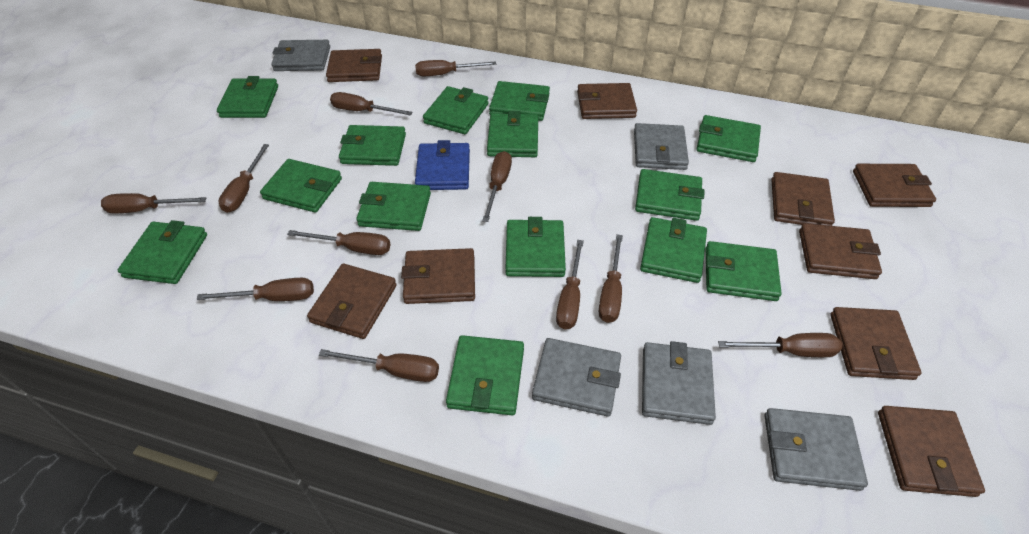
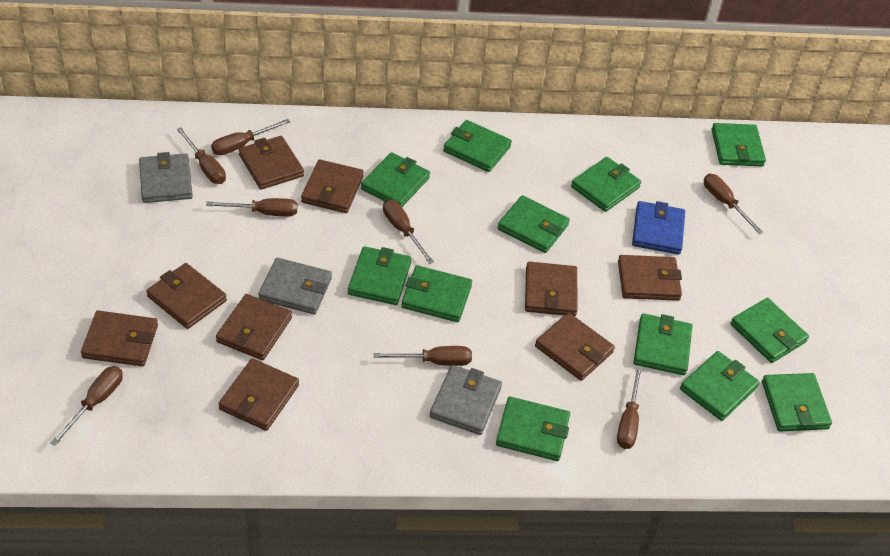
brown screwdriver: [101,193,206,213] [197,278,314,301] [218,144,269,213] [287,230,390,255] [319,349,439,382] [330,92,412,116] [415,60,496,76] [482,151,512,222] [556,240,584,329] [599,234,623,323] [718,333,842,357] = 11 -> [50,366,123,446] [176,127,226,184] [206,198,297,217] [211,119,290,155] [373,346,472,366] [383,200,434,264] [617,366,642,449] [704,174,763,234] = 8
green wallet: [118,220,207,284] [217,76,278,118] [260,159,342,213] [339,125,406,166] [356,182,431,231] [423,86,489,134] [446,335,524,415] [487,111,538,157] [489,81,550,121] [505,217,566,277] [635,169,704,221] [640,217,707,283] [697,115,761,162] [706,241,782,301] = 14 -> [348,246,412,305] [361,152,430,207] [401,265,472,322] [443,120,512,172] [496,397,570,461] [497,195,570,253] [571,157,641,212] [634,313,692,375] [680,351,760,421] [712,123,766,166] [730,298,809,363] [762,373,832,432] = 12
grey wallet: [272,40,330,71] [532,338,621,417] [634,123,689,170] [642,341,716,425] [764,408,868,491] = 5 -> [139,152,193,203] [258,258,332,314] [430,365,502,435] = 3

